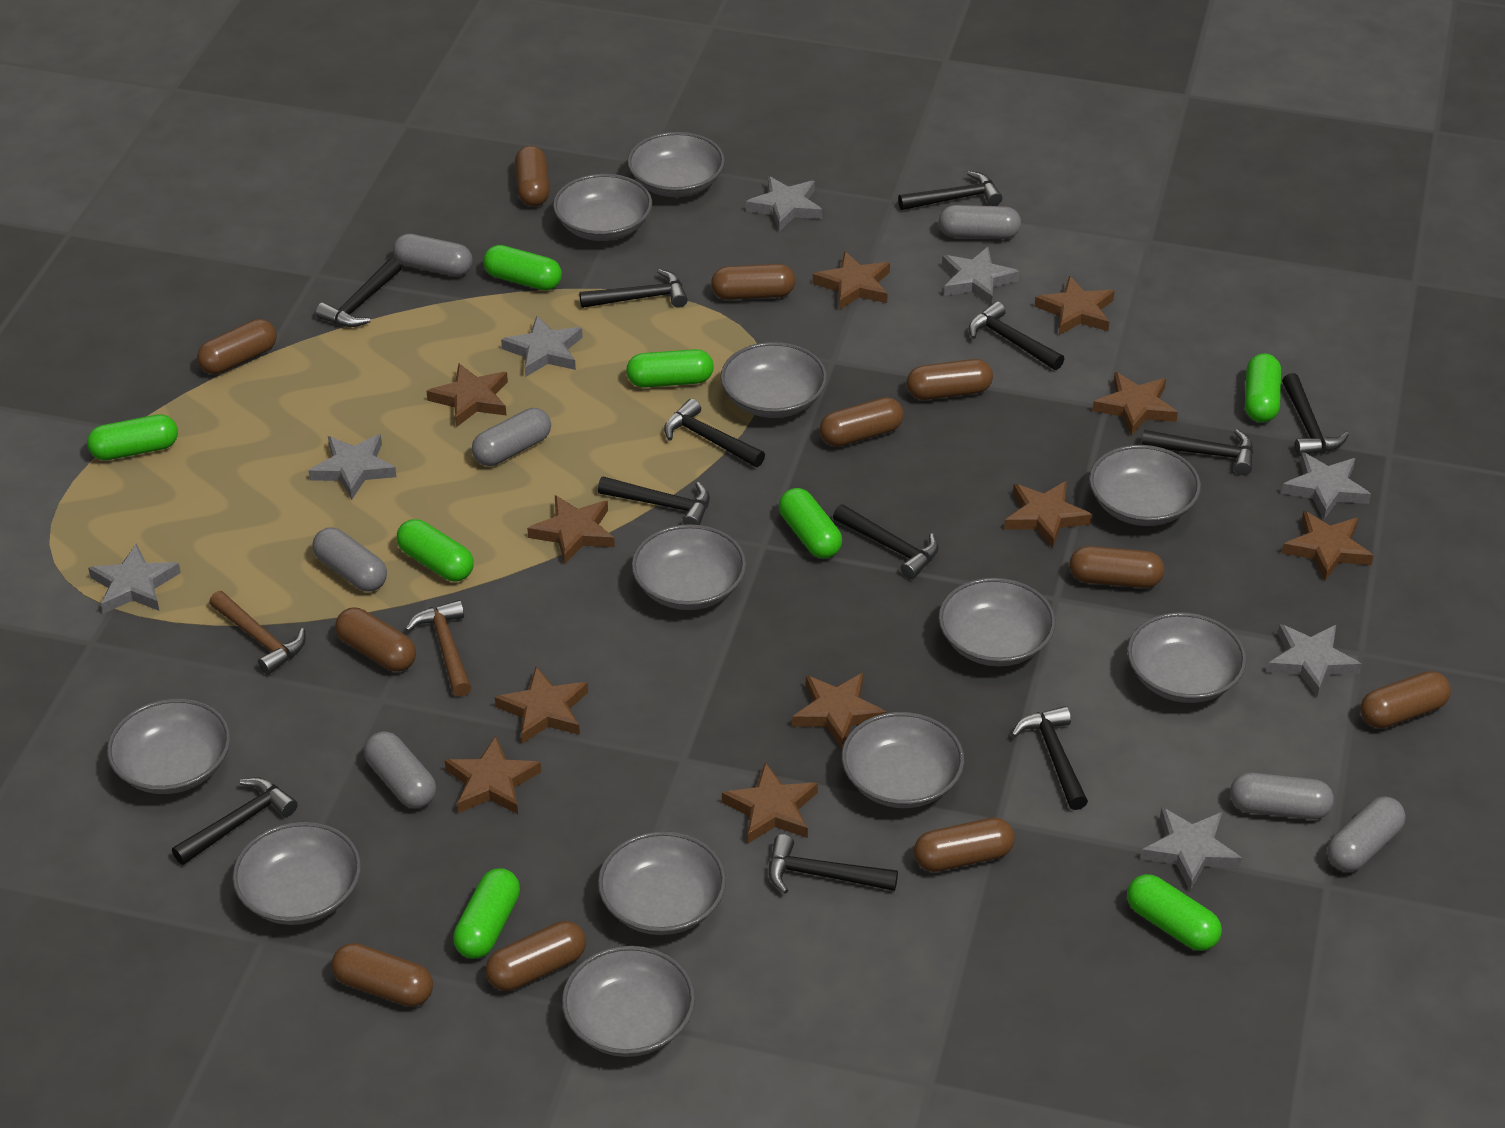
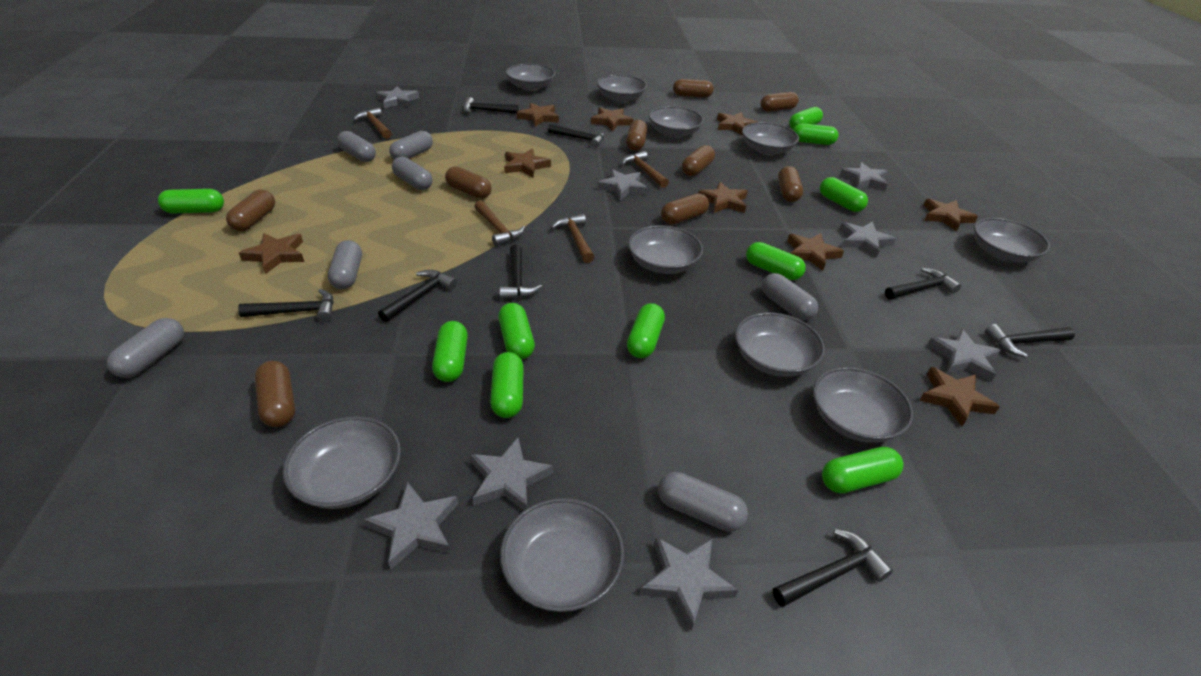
black hammer: [172,777,298,865] [316,258,401,327] [579,269,688,308] [598,477,710,525] [664,398,765,467] [769,834,898,894] [833,504,939,579] [898,171,1002,210] [969,301,1064,370] [1011,706,1088,810] [1142,429,1254,475] [1282,373,1349,456] = 12 -> [238,289,334,322] [378,270,457,322] [463,97,519,114] [499,245,542,299] [548,124,605,148] [773,529,893,607] [885,268,961,300] [985,324,1075,358] = 8
brown capsule: [197,319,277,374] [332,943,433,1007] [335,607,416,671] [486,921,586,991] [515,146,550,206] [711,264,795,300] [820,397,904,447] [907,359,993,400] [914,818,1015,872] [1069,546,1164,588] [1360,671,1451,728] = 11 -> [226,190,275,231] [255,361,295,427] [445,166,492,199] [626,120,647,151] [661,193,709,224] [673,79,714,98] [682,145,715,176] [760,92,799,112] [778,166,803,202] = 9
brown hammer: [209,591,306,675] [405,600,471,697] = 2 -> [353,107,392,139] [474,200,525,246] [551,214,594,263] [622,151,669,188] = 4
brown star: [427,364,508,427] [445,736,541,814] [495,667,588,744] [527,495,615,564] [722,762,818,843] [792,673,887,749] [813,251,890,310] [1004,481,1092,549] [1035,276,1115,335] [1092,372,1178,436] [1282,511,1374,581] = 11 -> [239,233,304,274] [504,148,551,178] [517,103,559,127] [591,107,633,131] [699,182,748,213] [717,112,757,136] [787,233,844,271] [919,367,1000,426] [923,198,978,232] = 9
green capsule: [87,414,178,460] [397,519,474,581] [453,868,520,959] [483,245,562,291] [626,349,714,388] [779,488,842,559] [1127,874,1222,951] [1245,353,1281,422] = 8 -> [158,189,224,214] [432,321,468,382] [490,352,524,418] [498,303,535,359] [627,303,665,358] [746,242,806,280] [789,107,823,129] [793,123,839,145] [820,177,868,212] [822,447,903,494] = 10
grey bowl: [107,699,231,794] [232,822,361,925] [553,174,652,241] [562,946,695,1057] [598,831,726,935] [628,132,725,197] [632,524,746,610] [720,342,827,418] [842,712,964,808] [938,578,1056,667] [1089,445,1201,526] [1127,612,1247,703] = 12 -> [283,416,401,509] [500,498,624,612] [506,63,555,91] [597,74,647,103] [628,225,703,274] [649,106,704,138] [735,313,825,377] [742,122,799,155] [813,367,913,443] [974,218,1050,263] = 10

